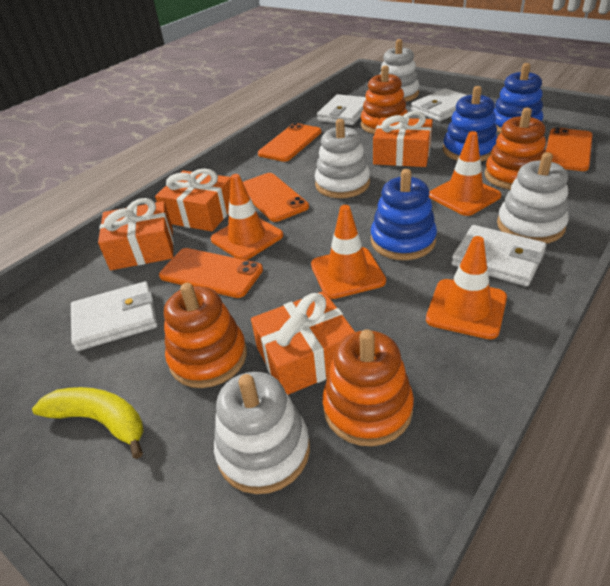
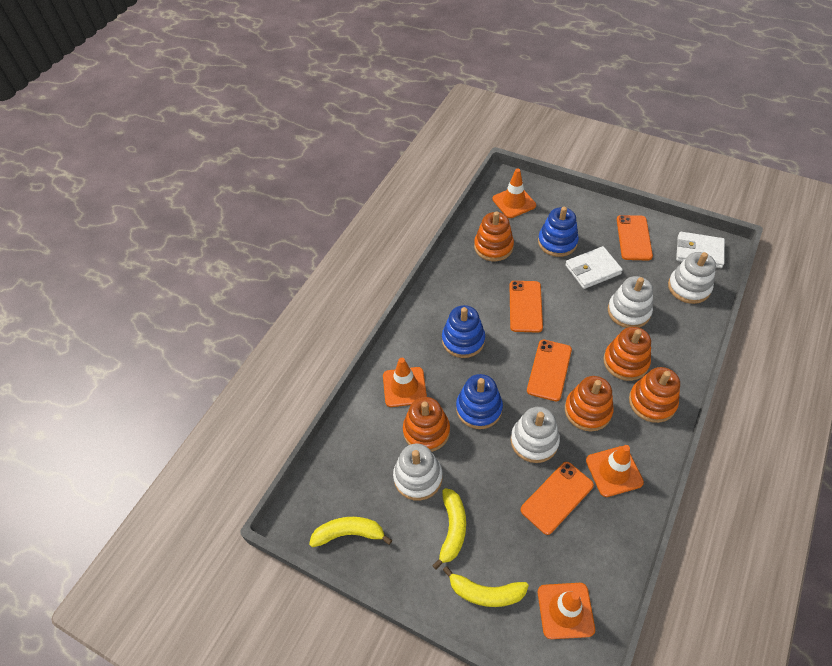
orange gift: [98,198,174,270] [155,168,231,231] [251,291,355,395] [373,111,433,167] = 4 -> none = 0
orange stacking toy: [164,283,247,388] [322,329,414,446] [361,65,408,134] [485,108,546,190] = 4 -> [403,397,450,452] [474,211,514,261] [565,376,614,431] [603,327,651,381] [629,367,680,423] = 5
white wallet: [71,281,157,351] [317,94,366,125] [411,88,467,121] [451,225,546,286] = 4 -> [565,246,623,289] [676,232,725,268] = 2
yellow banana: [32,387,144,459] = 1 -> [309,517,392,547] [432,488,466,570] [443,566,529,607] = 3

